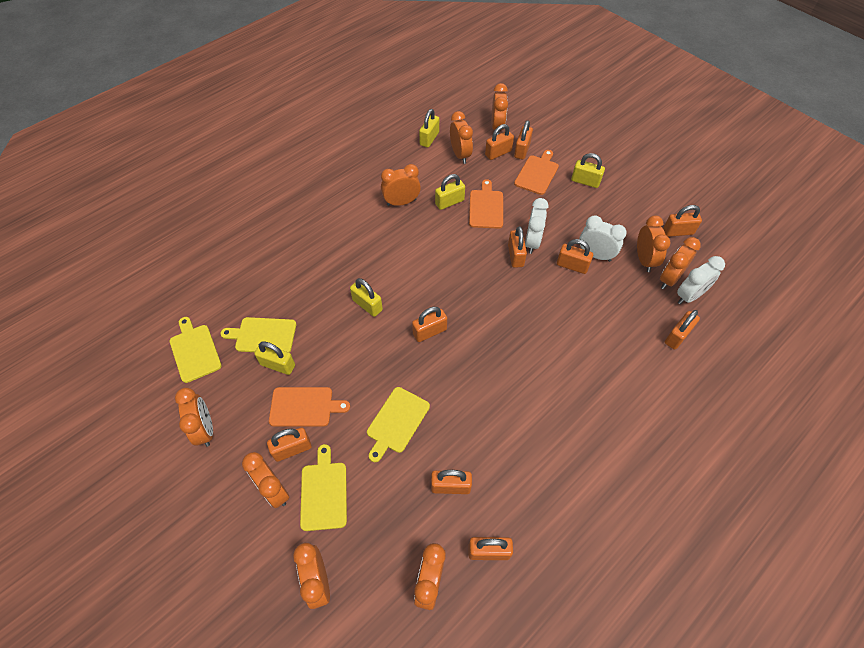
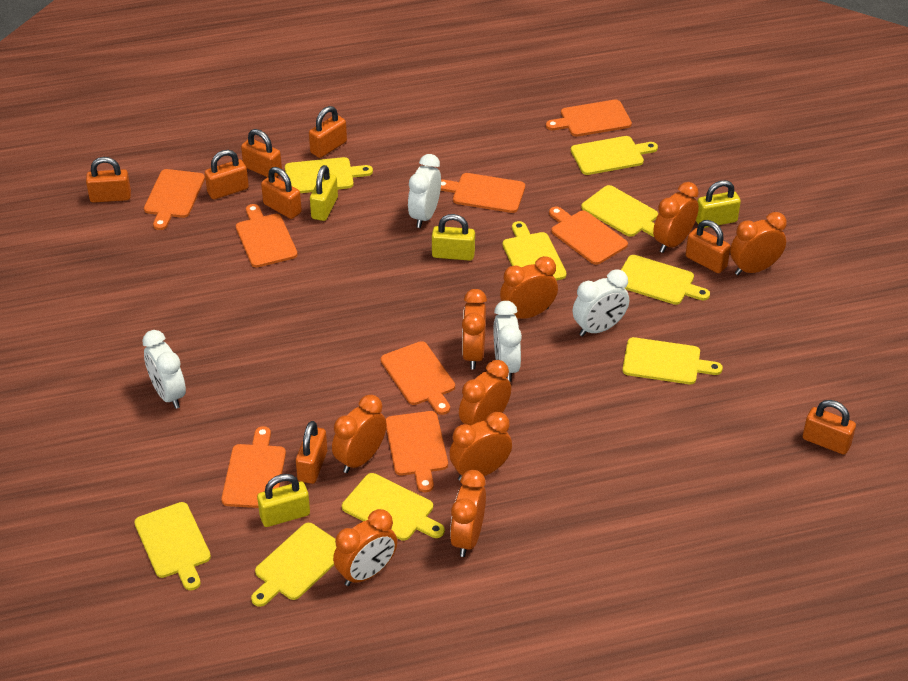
orange cutting board: [269,387,350,427] [469,179,503,229] [514,150,559,195] = 3 -> [144,169,205,230] [221,426,286,508] [236,204,298,268] [381,341,455,415] [386,411,448,492] [440,173,525,213] [546,100,632,136] [549,206,628,265] = 8
orange padlock: [267,428,311,462] [412,307,447,342] [431,470,472,494] [468,537,513,560] [485,124,514,160] [508,226,527,268] [514,120,533,160] [557,239,593,274] [663,205,702,237] [665,310,700,350] = 10 -> [86,157,131,203] [205,150,249,199] [241,129,282,177] [261,167,302,219] [296,421,327,484] [309,106,347,158] [686,220,731,273] [803,400,856,454] = 8
white clock: [525,198,548,254] [579,215,627,262] [677,256,725,304] = 3 -> [142,330,186,409] [408,154,441,228] [494,301,522,382] [573,269,629,337] = 4
yellow cutting board: [170,317,222,383] [221,317,296,353] [300,444,347,531] [367,387,430,462] = 4 -> [134,502,211,590] [251,523,336,607] [285,157,373,193] [342,473,445,541] [503,221,567,280] [571,136,658,175] [581,185,658,238] [621,255,710,305] [622,337,723,384] = 9
yellow padlock: [254,341,295,375] [350,278,383,317] [419,109,439,148] [435,174,465,210] [571,153,605,188] = 5 -> [257,474,310,527] [310,165,338,221] [432,214,475,261] [696,180,741,228] = 4

